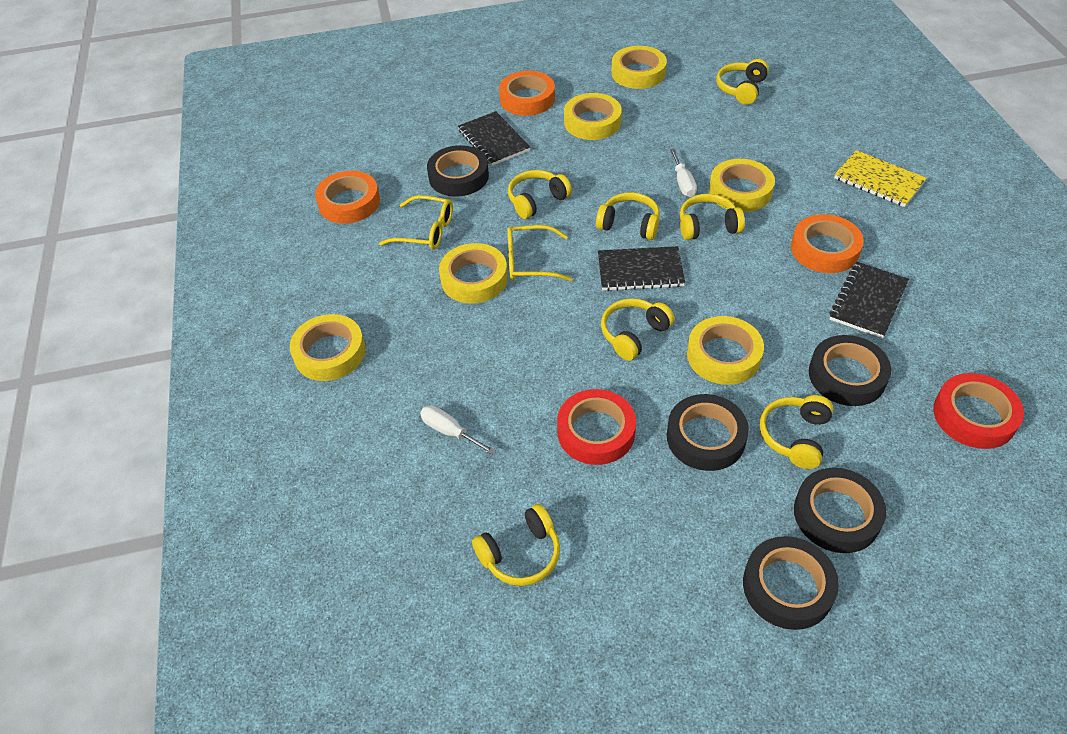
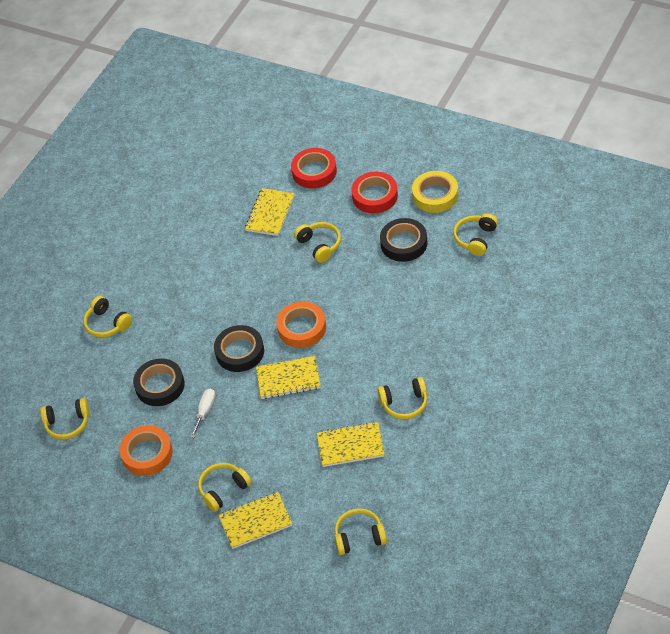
black notebook: [458,111,530,166] [598,246,685,291] [829,262,909,338] = 3 -> none = 0
black tape: [427,145,489,197] [667,394,749,471] [743,536,839,630] [794,468,886,553] [809,335,891,406] = 5 -> [133,358,185,406] [214,325,264,372] [380,218,428,262] = 3
orange tape: [315,171,380,224] [499,71,555,116] [791,214,864,273] = 3 -> [120,425,173,476] [277,302,326,348] = 2
white screwdriver: [420,405,495,455] [670,149,697,197] = 2 -> [190,389,216,438] = 1
yellow glasses: [379,195,453,250] [507,225,572,281] = 2 -> none = 0
yellow notebook: [834,150,927,207] = 1 -> [219,492,292,549] [245,188,295,236] [256,356,321,399] [317,422,384,467] = 4
yellow tape: [290,314,365,381] [439,243,508,303] [564,93,622,140] [611,46,667,89] [687,316,764,385] [709,159,775,212] = 6 -> [412,171,458,213] = 1

